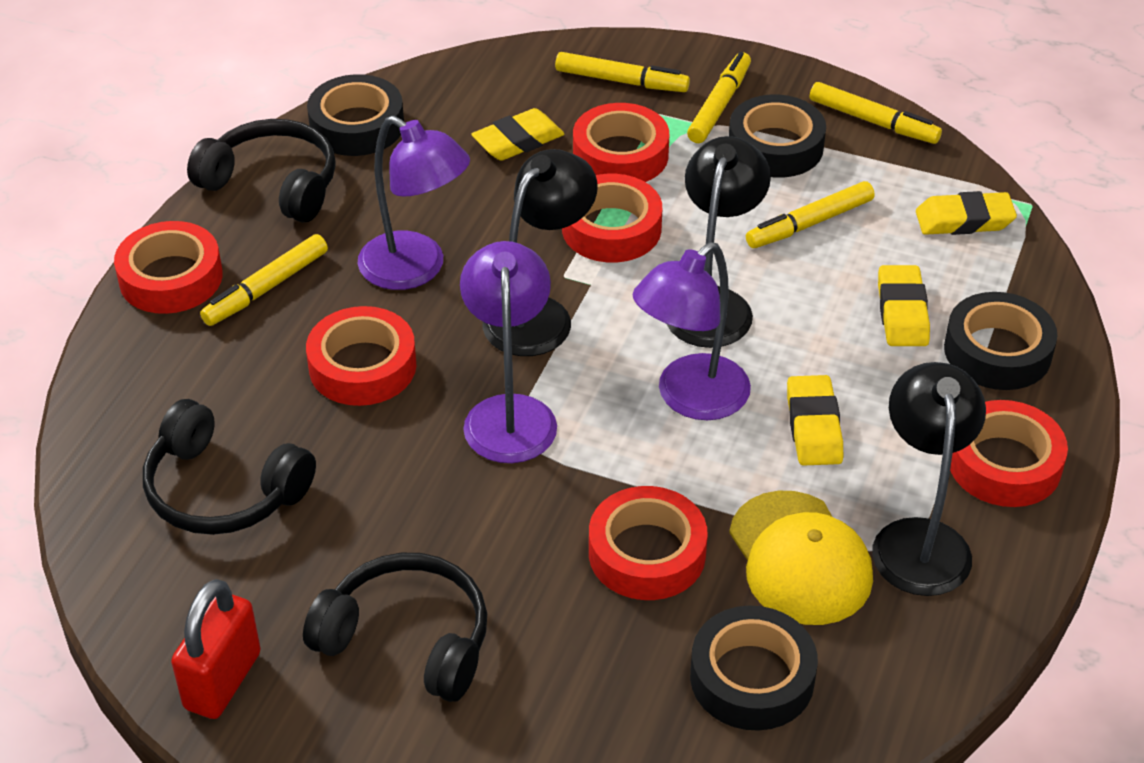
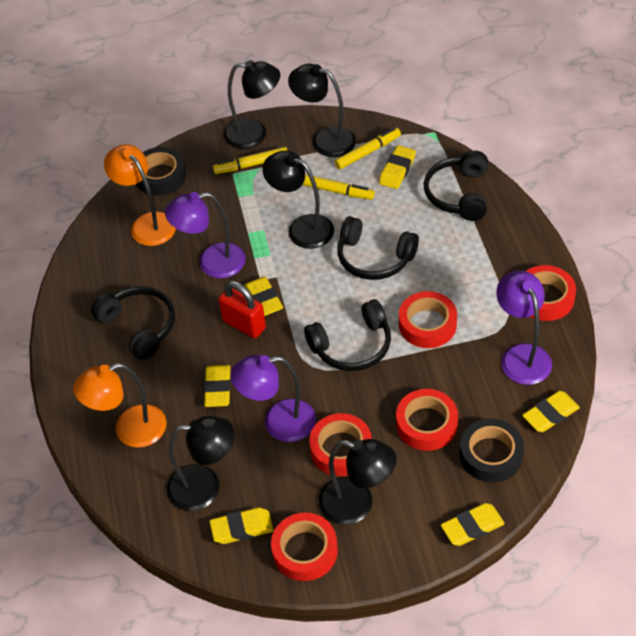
black headphones: [143,399,316,535] [187,119,336,222] [303,553,487,702] = 3 -> [91,286,175,360] [304,299,391,371] [337,216,419,280] [424,150,488,221] = 4
black lamp: [483,149,598,356] [667,136,771,348] [872,362,986,596] = 3 -> [167,416,235,511] [224,60,280,149] [262,151,334,249] [288,64,356,157] [319,439,396,525] = 5
black tape: [307,74,404,156] [690,606,818,731] [729,95,826,178] [944,292,1058,390] = 4 -> [136,147,186,196] [460,419,524,483] = 2
orange lamp: none = 0 -> [73,363,166,448] [104,144,176,246] = 2
red tape: [114,221,223,314] [306,306,416,406] [562,174,662,262] [573,103,669,182] [589,486,708,600] [950,400,1068,507] = 6 -> [271,512,338,581] [309,413,372,476] [396,389,458,451] [399,291,457,348] [526,265,576,321] = 5
yellow cap: [729,491,873,625] = 1 -> none = 0
yellow eraser: [471,108,564,161] [787,375,843,466] [878,265,930,346] [916,191,1017,235] = 4 -> [204,365,231,407] [209,508,274,544] [244,277,283,316] [379,145,416,189] [441,503,505,546] [522,391,580,432] = 6
yellow marker: [200,234,328,326] [555,52,690,92] [687,52,751,143] [746,181,875,248] [810,82,942,144] = 5 -> [213,147,288,174] [303,174,375,200] [335,128,401,169] = 3

